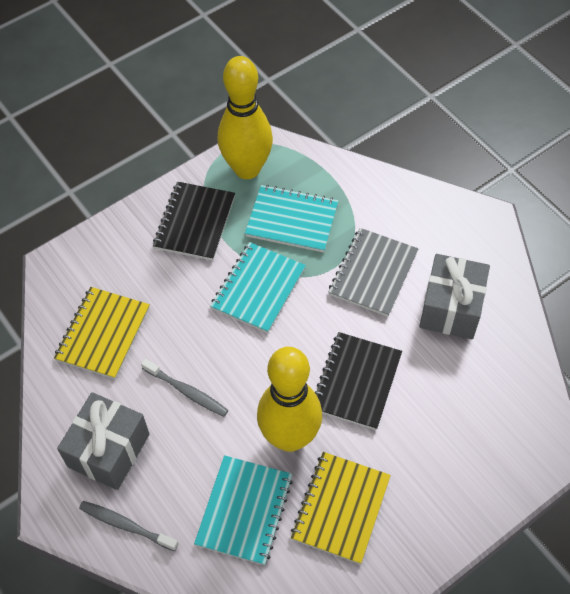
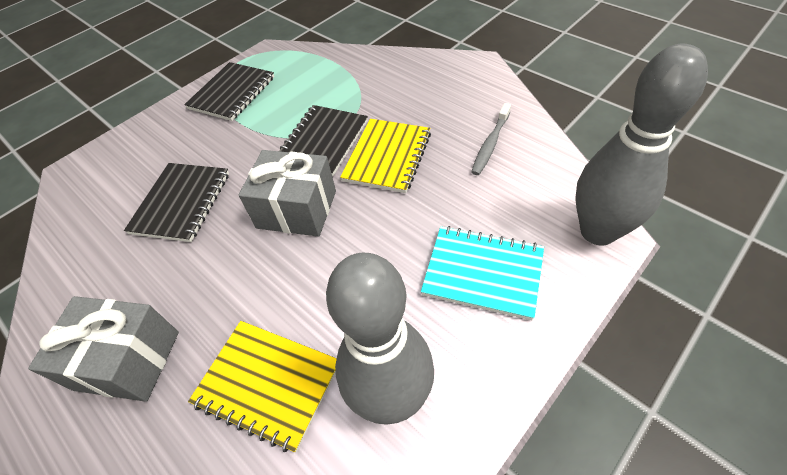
black notebook: [153,182,235,261] [315,332,402,430] = 2 -> [124,163,229,242] [184,62,274,121] [279,105,368,176] = 3
grey bowling pin: none = 0 -> [326,253,434,425] [575,44,708,245] = 2
grey notebook: [329,228,419,317] = 1 -> none = 0
grey toothbrush: [79,501,178,551] [141,359,228,417] = 2 -> [471,103,511,175] = 1
turquoise notebook: [194,455,293,565] [210,242,306,333] [245,185,338,253] = 3 -> [421,226,544,320] = 1
yellow bowling pin: [218,56,273,179] [257,347,322,452] = 2 -> none = 0

